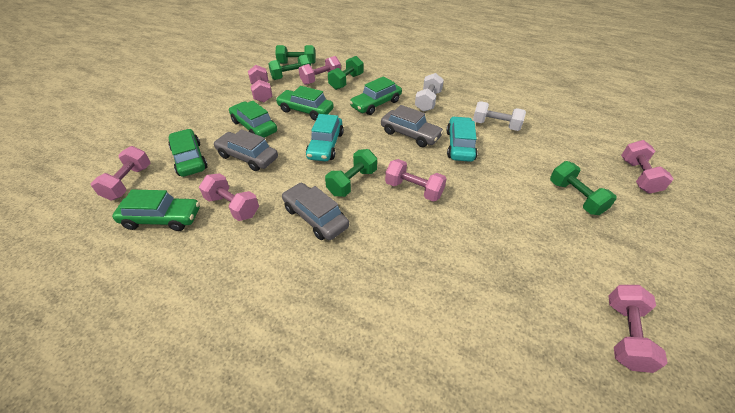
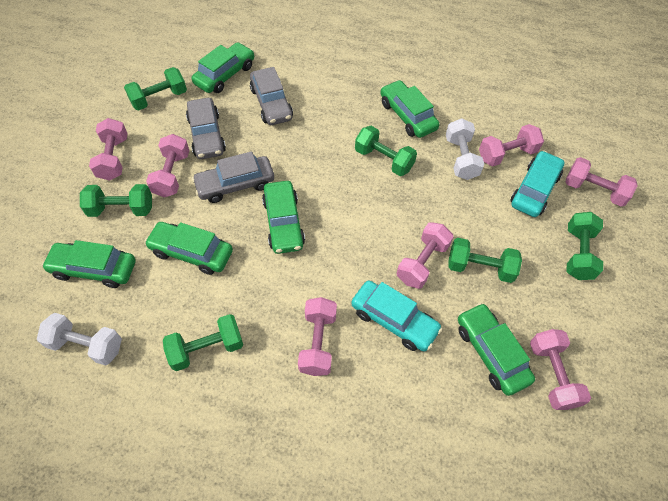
green car: [112,189,200,231] [168,129,208,177] [229,101,277,138] [276,86,334,121] [349,76,402,115] = 5 -> [42,240,136,288] [144,222,233,275] [192,42,254,93] [262,181,305,254] [381,80,439,138] [458,303,535,396] = 6
green dumbbell: [268,55,311,80] [275,45,316,64] [325,149,377,197] [328,56,363,90] [550,161,617,215] = 5 -> [80,184,152,217] [124,67,187,110] [163,314,243,371] [355,126,417,176] [448,238,522,283] [566,212,603,280] = 6

